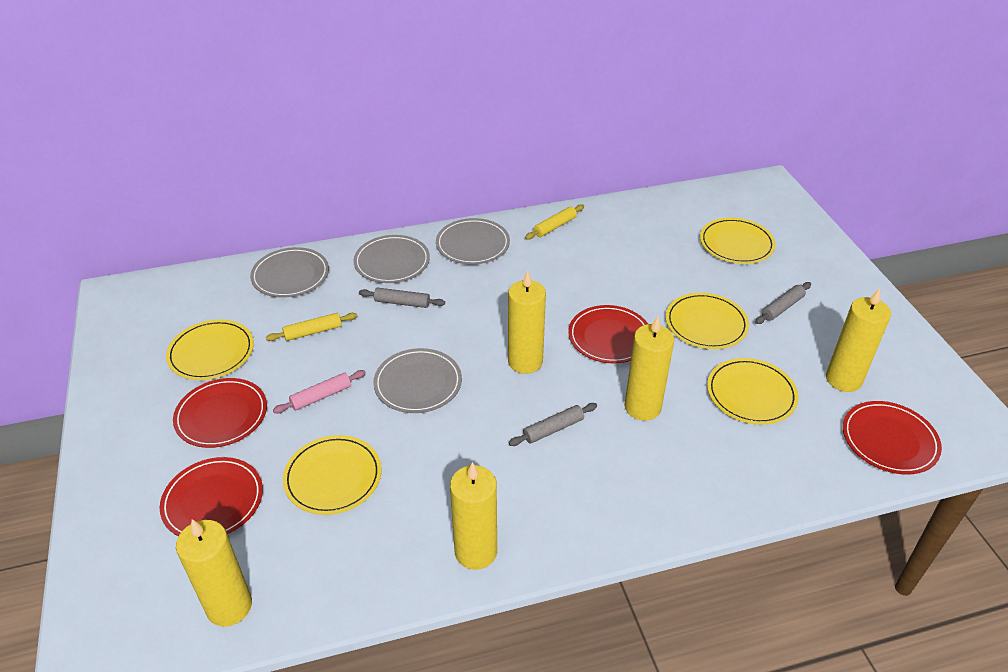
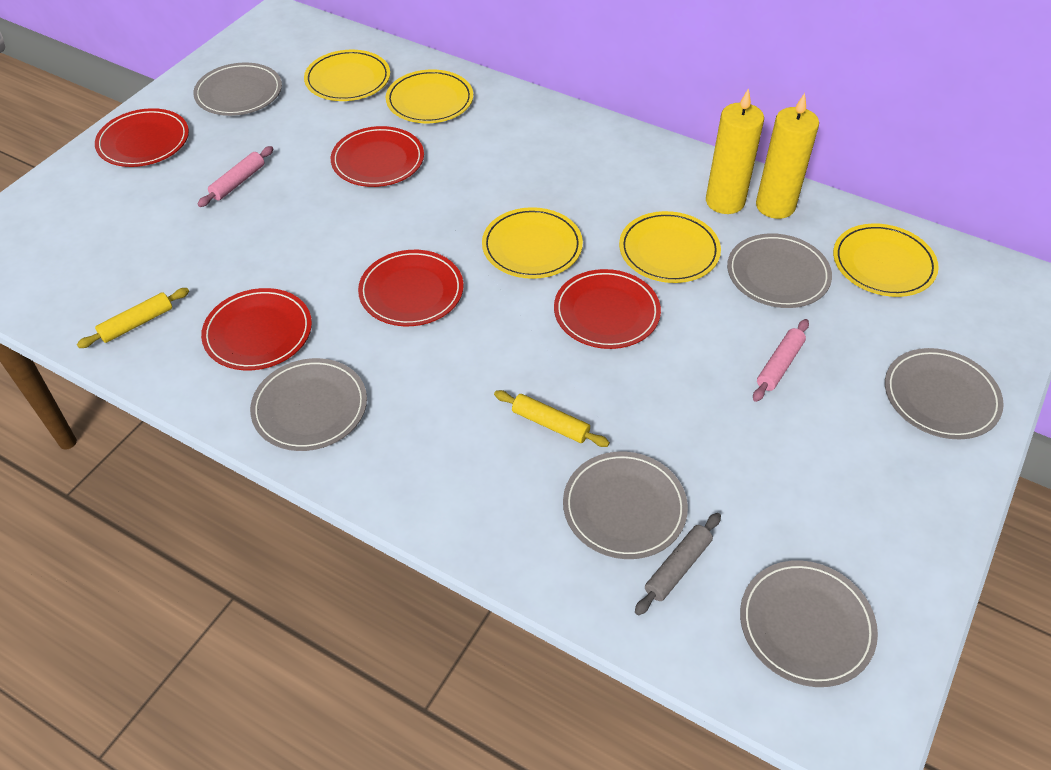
grey plate: [250,247,329,298] [353,235,430,283] [373,348,462,413] [436,218,510,265] = 4 -> [193,63,282,116] [250,358,367,451] [563,451,688,559] [727,233,832,308] [740,560,878,687] [885,348,1004,439] = 6
grey rolling pin: [359,288,445,308] [509,403,597,446] [755,282,811,324] = 3 -> [635,513,721,615] = 1
pink rolling pin: [273,370,366,413] = 1 -> [198,146,273,207] [753,319,809,402] = 2
red plate: [160,457,263,536] [173,378,267,448] [568,305,648,364] [843,401,942,475] = 4 -> [95,108,189,167] [201,288,312,370] [331,126,424,187] [358,250,463,326] [554,269,661,349] = 5
yellow candle: [176,519,252,627] [450,462,497,570] [508,271,546,374] [624,316,674,421] [826,288,891,392] = 5 -> [706,88,764,214] [756,93,819,219] = 2

